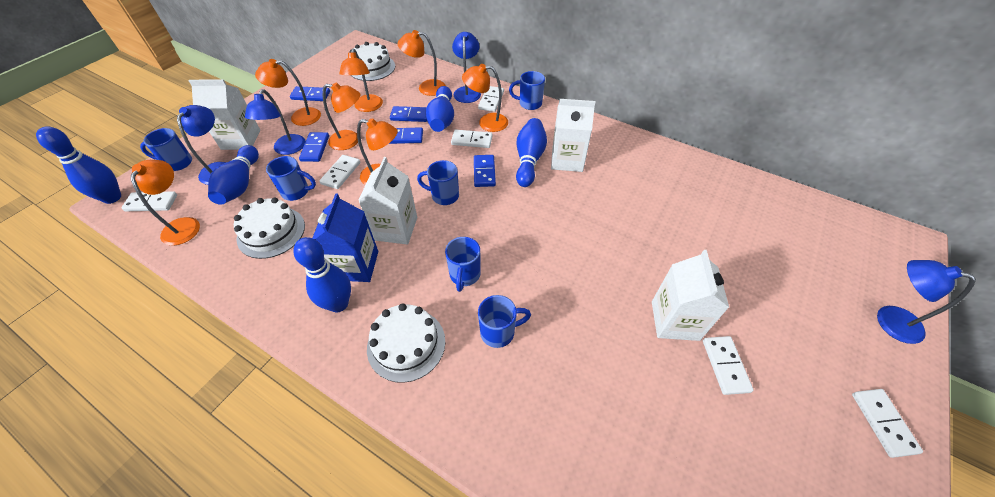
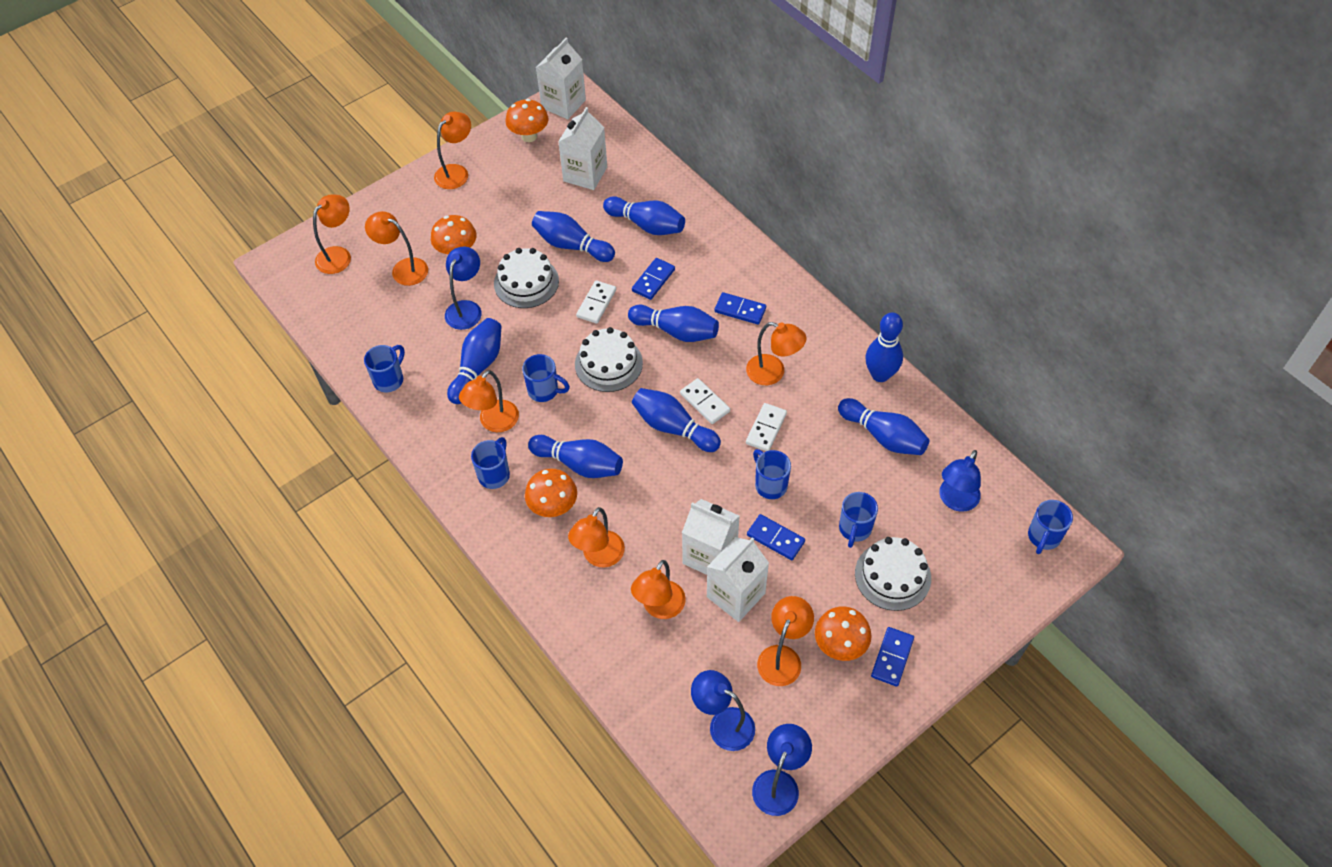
blue bowling pin: [36,126,121,204] [208,145,259,205] [293,237,351,312] [425,86,454,132] [516,118,547,187] = 5 -> [447,318,502,404] [528,435,623,478] [532,211,615,262] [603,196,685,235] [628,305,719,342] [632,388,721,452] [838,398,929,455] [865,312,903,382] = 8
blue carton: [312,193,378,282] = 1 -> none = 0
blue domino: [290,86,330,101] [299,132,329,162] [389,127,423,144] [390,106,427,122] [474,155,496,187] = 5 -> [632,258,675,300] [715,292,766,325] [747,514,805,560] [871,627,914,687] = 4
orange lamp: [131,160,200,246] [255,59,321,126] [323,83,361,150] [339,49,383,112] [357,118,398,185] [398,30,446,96] [462,64,508,132] = 7 -> [313,195,351,274] [365,211,428,286] [434,112,471,189] [459,370,519,432] [568,507,625,568] [631,560,686,619] [746,322,807,385] [757,596,814,686] = 8
orange mushroom: none = 0 -> [431,215,477,254] [506,99,548,142] [525,469,577,517] [815,606,872,661] = 4
white domino: [122,191,177,211] [319,155,360,189] [451,130,492,148] [478,86,504,112] [703,336,754,395] [852,389,923,458] = 6 -> [576,280,616,324] [680,378,730,424] [746,403,787,451] = 3

